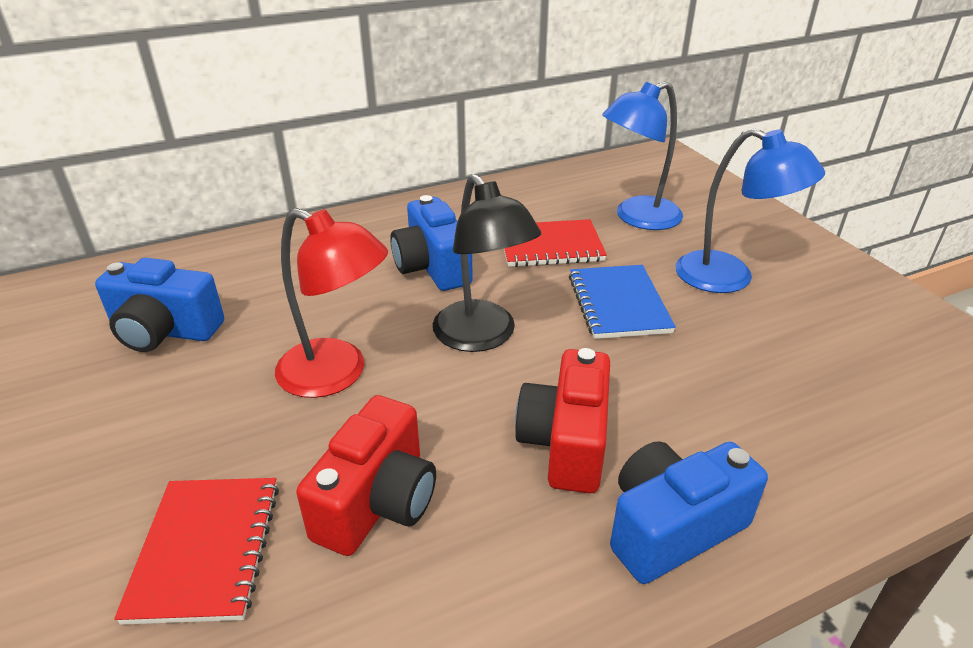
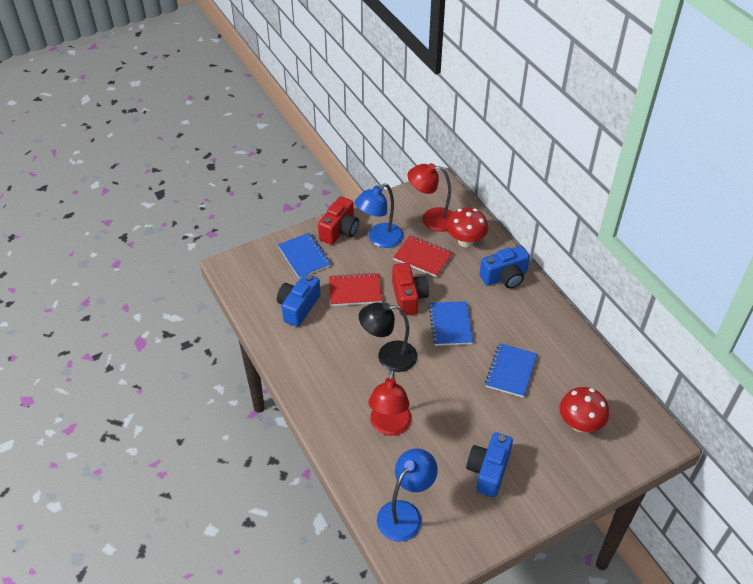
blue notebook: [569,265,676,339] = 1 -> [278,233,331,278] [429,301,473,346] [485,343,537,398] = 3
red lamp: [275,208,388,398] = 1 -> [368,370,412,436] [408,163,453,232] = 2
red mushroom: none = 0 -> [447,208,488,247] [560,387,609,432] = 2

